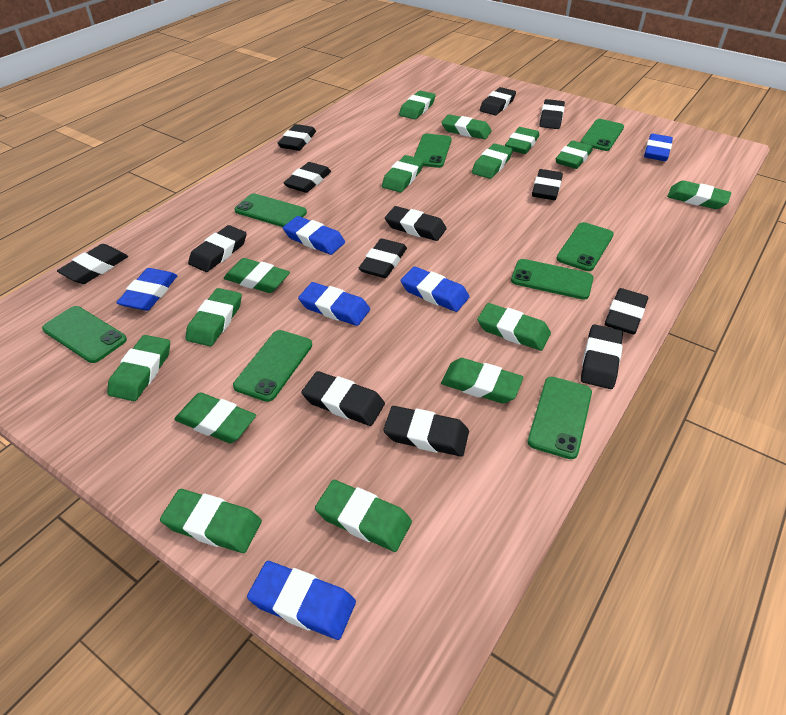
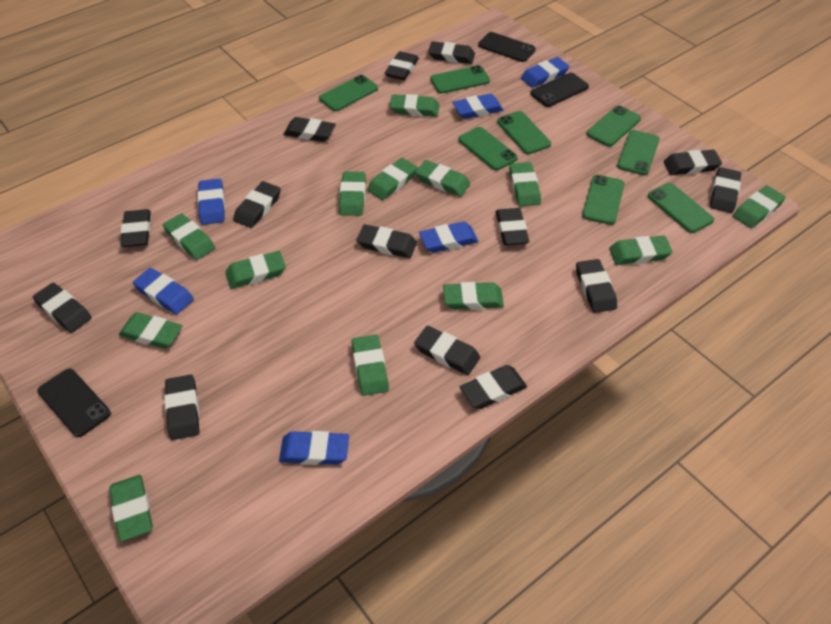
black eraser: [57,244,128,284] [188,225,247,272] [278,124,316,151] [283,162,331,193] [302,371,385,426] [359,239,407,278] [383,406,469,457] [385,206,447,241] [480,87,516,115] [532,169,563,200] [539,99,565,129] [581,324,623,389] [605,288,648,334] = 13 -> [33,283,92,333] [120,209,151,247] [164,374,199,440] [233,181,281,228] [283,117,336,142] [357,224,417,258] [385,51,419,80] [414,326,480,375] [428,41,475,64] [460,365,527,409] [496,208,529,245] [576,259,617,313] [664,150,722,175] [710,167,741,213] = 14
black phone: none = 0 -> [37,368,111,437] [478,32,536,62] [530,73,589,107] = 3
green eraser: [107,335,170,401] [160,489,262,553] [174,392,256,443] [185,288,242,346] [224,258,290,293] [315,480,412,552] [382,155,424,192] [399,91,436,119] [441,114,492,139] [441,358,523,403] [472,143,513,179] [477,303,551,351] [505,127,539,154] [556,140,593,169] [667,180,731,209] = 15 -> [109,475,153,542] [119,312,183,349] [163,213,215,260] [225,251,286,289] [339,172,366,216] [351,334,389,396] [367,158,418,200] [390,94,439,117] [415,160,470,197] [443,282,504,310] [509,162,541,207] [609,235,673,265] [733,186,786,228] = 13

